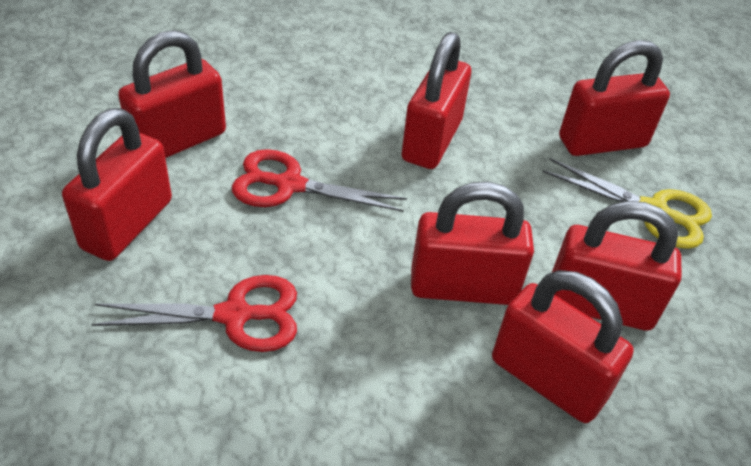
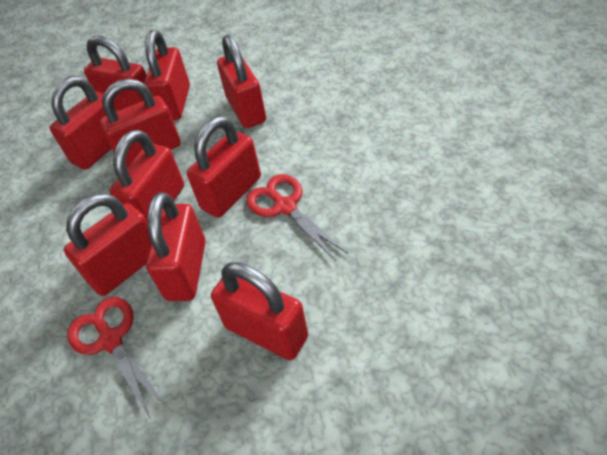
red padlock: [62,108,172,261] [118,30,226,158] [401,32,471,169] [411,182,534,305] [492,270,634,423] [552,201,681,331] [559,40,670,156] = 7 -> [50,76,118,170] [64,193,151,296] [84,36,147,110] [100,79,181,167] [109,130,184,220] [144,30,190,120] [146,192,206,301] [187,116,261,218] [211,262,308,360] [217,35,266,128] = 10
yellow scissors: [543,158,712,249] = 1 -> none = 0

